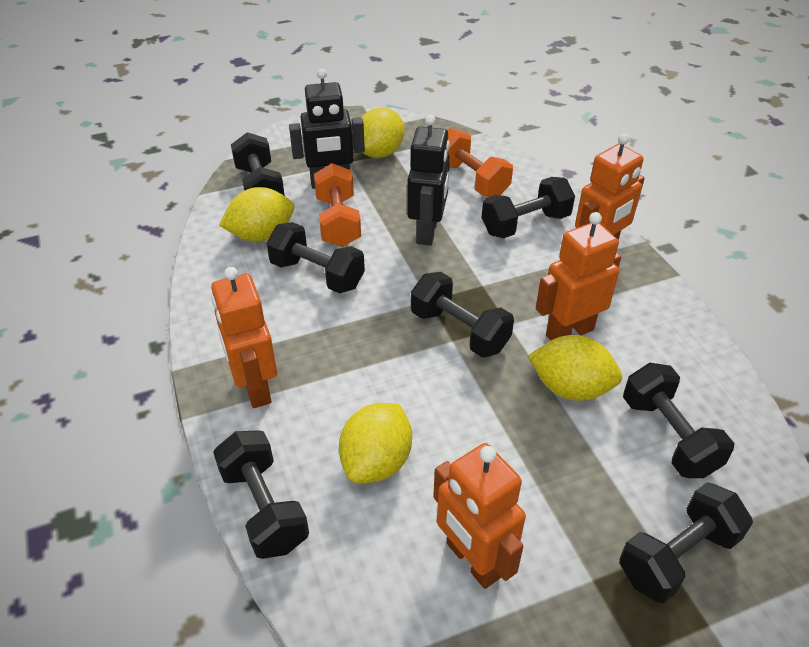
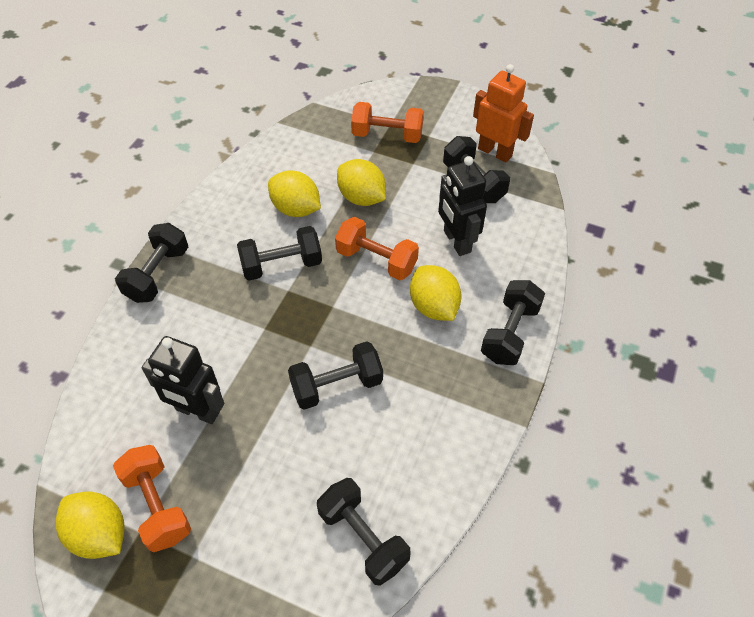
black dumbbell: [213,430,309,559] [231,132,285,196] [266,222,365,294] [411,272,514,358] [482,177,575,238] [619,482,753,603] [623,362,734,478] = 7 -> [115,223,188,303] [237,226,322,280] [288,341,383,410] [317,478,410,586] [443,136,510,203] [481,280,545,365] = 6
orange dumbbell: [314,163,361,247] [447,128,513,197] = 2 -> [113,445,191,552] [335,217,419,280] [351,102,424,143] = 3
orange robot: [211,267,277,408] [433,443,526,589] [536,212,621,341] [575,133,645,240] = 4 -> [473,64,534,163] = 1

